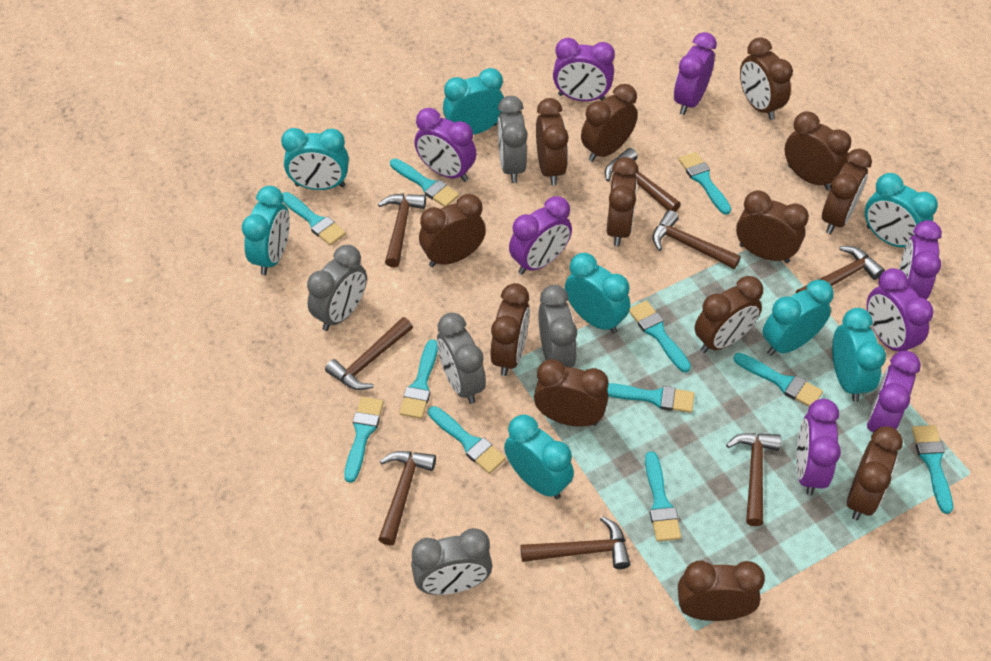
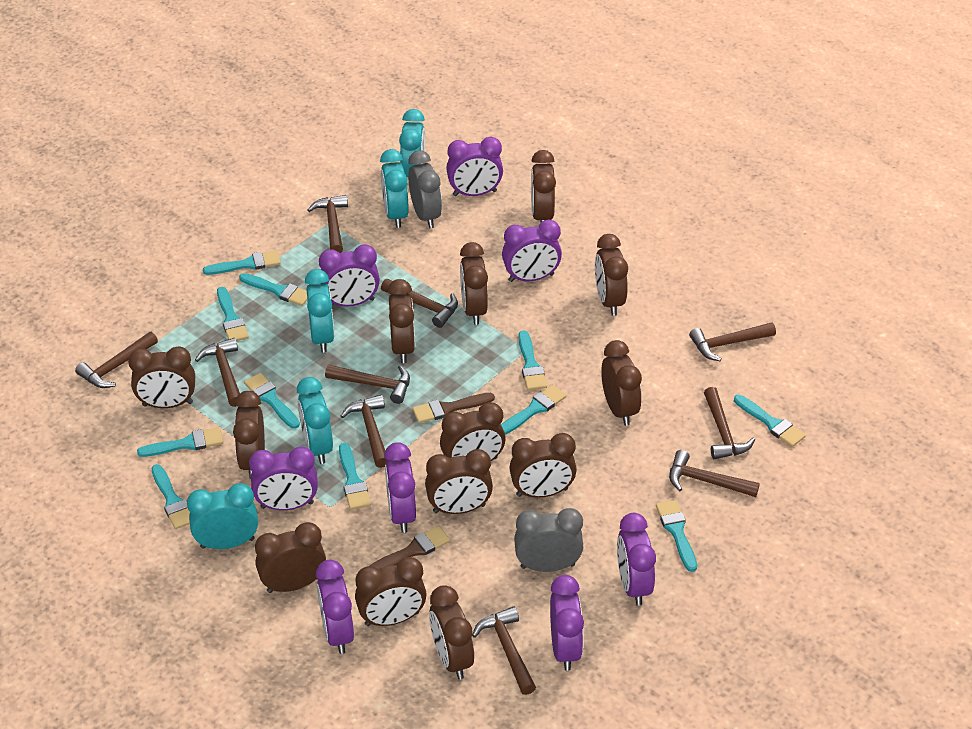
brown brush: none = 0 -> [370,526,450,569] [412,393,495,423] = 2
brown hammer: [325,317,413,390] [378,194,426,267] [378,451,436,545] [520,516,630,569] [605,148,681,212] [652,210,741,269] [726,433,781,526] [796,246,885,293] = 8 -> [75,332,158,388] [195,338,240,407] [307,195,348,253] [325,365,410,404] [341,395,387,468] [381,279,458,328] [472,606,536,695] [669,450,760,497] [689,322,776,361] [704,387,755,459] = 10
grey clock: [307,245,367,331] [411,528,493,595] [437,313,486,404] [498,96,528,183] [538,285,577,367] = 5 -> [408,150,442,228] [514,508,583,572] = 2
turquoise clock: [242,186,290,275] [281,128,349,190] [443,68,504,135] [504,414,574,499] [565,253,630,334] [763,279,834,356] [832,308,886,402] [865,173,938,248] = 8 -> [187,483,258,549] [297,377,333,464] [305,269,335,353] [380,149,409,228] [399,109,425,177] = 5

